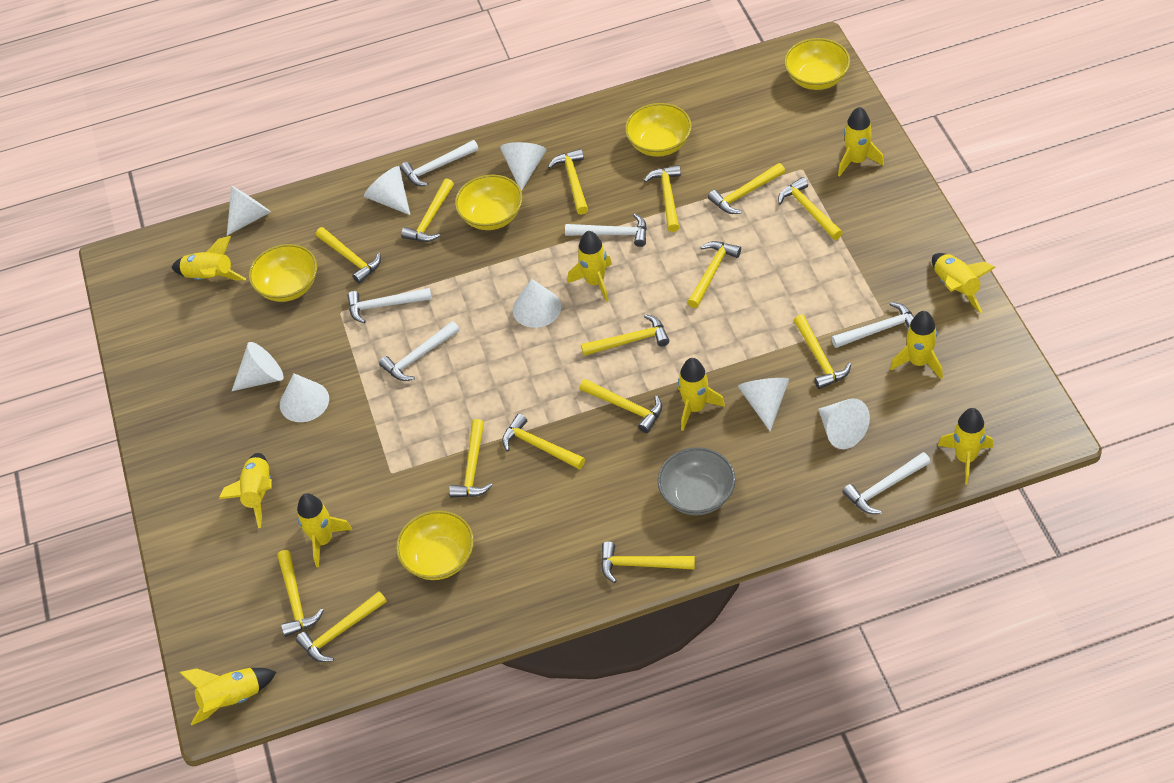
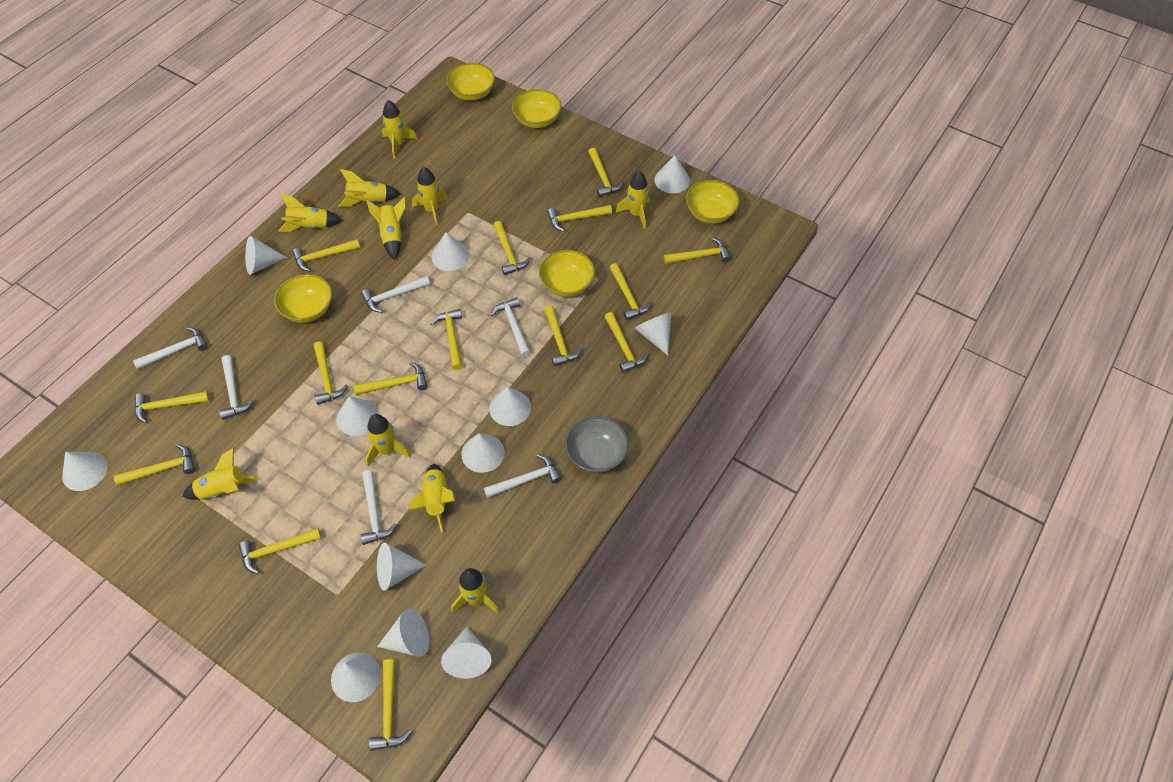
white cone: [227,186,271,236] [232,342,284,391] [280,374,329,422] [364,166,410,215] [500,142,546,191] [513,279,561,328] [738,378,789,431] [818,398,870,449] = 8 -> [62,452,108,491] [245,236,287,275] [331,653,381,702] [336,396,379,436] [377,543,427,591] [377,609,429,657] [431,232,469,271] [441,627,492,679] [461,433,505,473] [489,387,531,426] [634,312,671,355] [654,155,690,193] = 12

